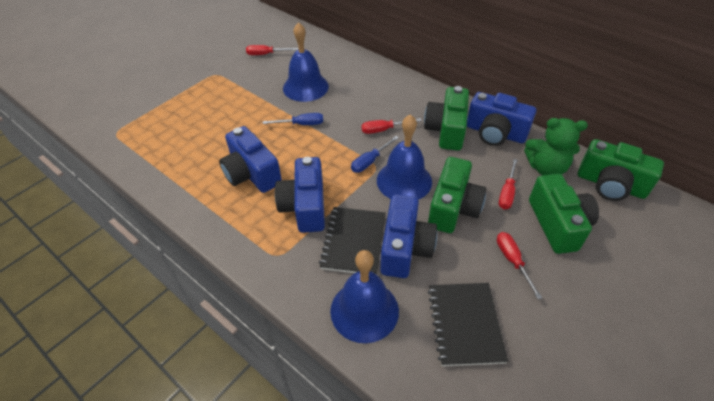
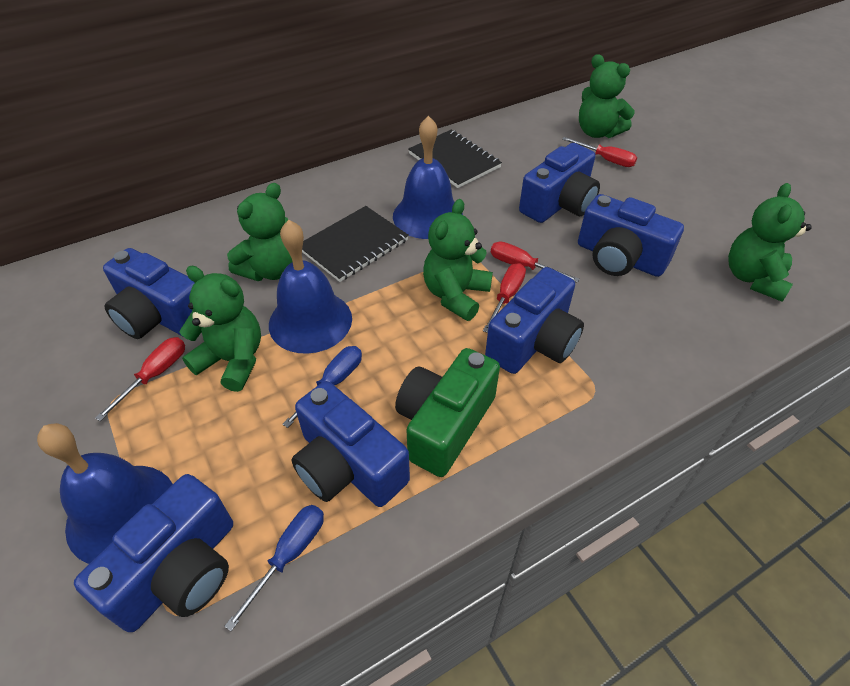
blue camera: [219,126,282,193] [275,157,325,233] [380,194,437,278] [467,92,536,146] = 4 -> [74,474,233,632] [103,248,195,339] [292,381,410,507] [485,267,584,374] [519,143,600,223] [578,194,684,277] = 6
green camera: [424,86,469,151] [428,157,486,233] [529,174,599,254] [578,139,664,201] = 4 -> [395,348,500,477] = 1
green teddy bear: [524,118,588,175] = 1 -> [179,266,261,392] [227,183,292,281] [423,199,493,321] [579,54,635,138] [728,183,812,302] = 5

